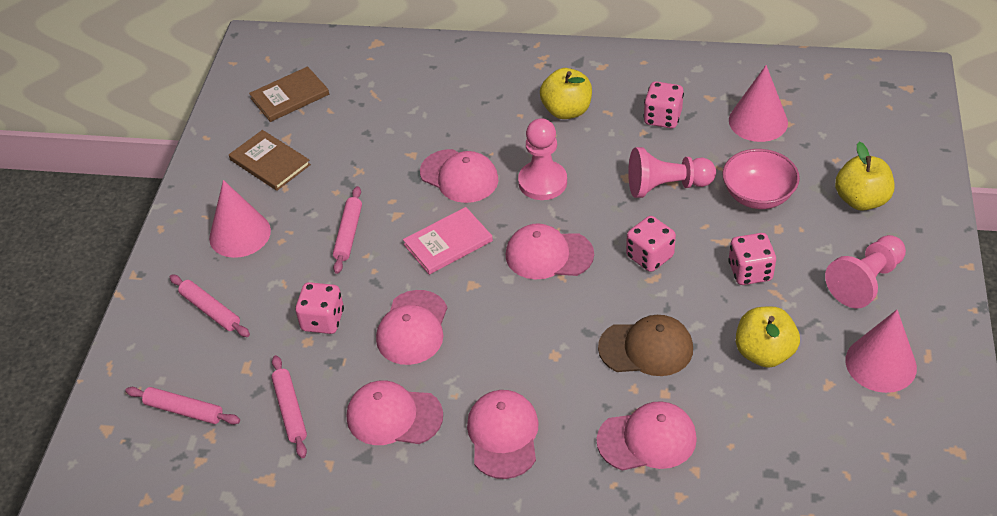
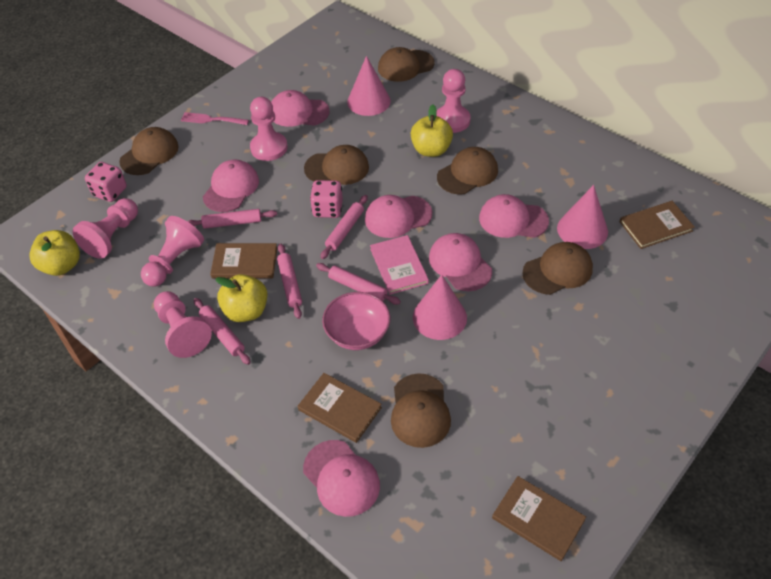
brown book: [229,130,311,191] [249,66,329,122] = 2 -> [210,243,278,278] [298,373,382,443] [492,476,586,561] [620,201,695,249] = 4
brown cap: [598,315,693,376] = 1 -> [119,127,179,175] [304,145,369,185] [378,47,435,82] [391,373,451,448] [437,147,498,195] [522,242,593,295] = 6
pink dice: [295,282,344,334] [626,216,676,272] [643,81,684,128] [728,233,776,285] = 4 -> [85,162,127,202] [310,180,343,218] = 2
pink fork: none = 0 -> [181,112,249,125] = 1
pink pawn: [518,118,567,200] [628,147,716,198] [825,235,906,308] = 3 -> [73,198,138,259] [141,216,204,287] [154,291,212,358] [250,97,287,161] [436,69,471,133] = 5
pink rolling pin: [125,387,240,425] [170,275,250,337] [271,355,307,458] [333,186,362,274] = 4 -> [187,209,277,229] [194,298,251,365] [277,244,302,319] [316,263,401,305] [320,195,368,259] = 5

